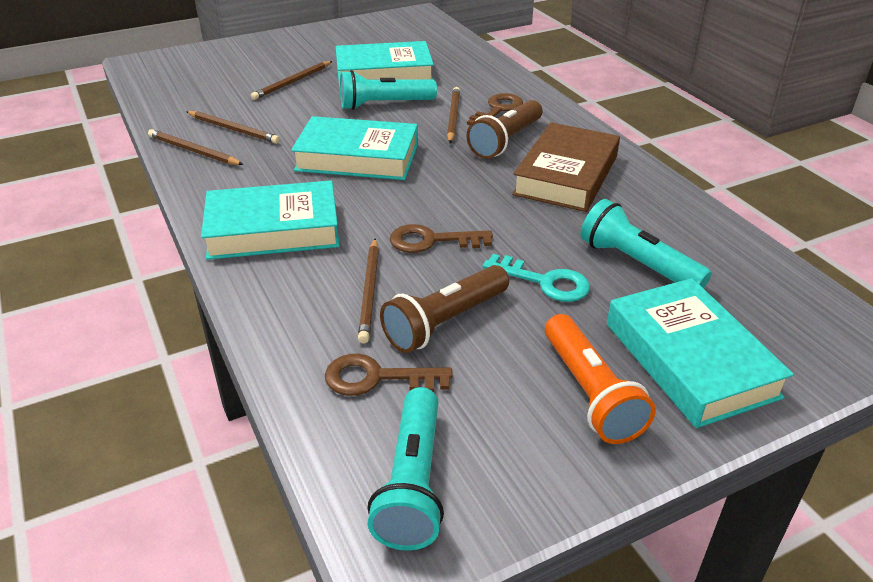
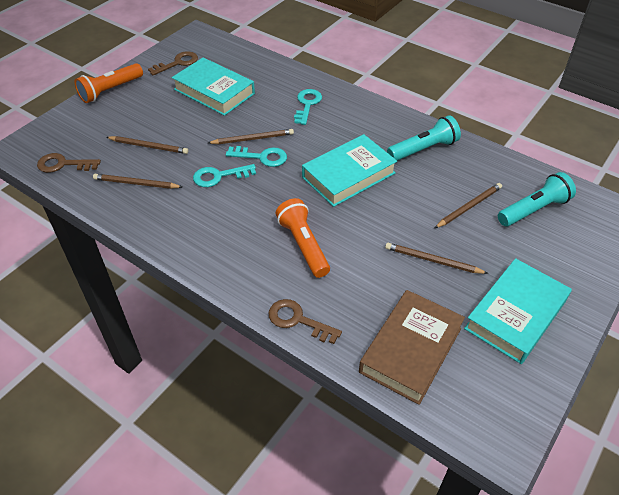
brown flashlight: [380,265,509,353] [467,100,542,159] = 2 -> none = 0
orange flashlight: [545,314,656,444] = 1 -> [75,63,143,103] [276,198,330,278] = 2
turquoise book: [201,180,340,260] [291,116,418,180] [335,41,434,88] [607,278,794,428] = 4 -> [172,57,255,116] [302,134,397,207] [464,258,572,364] = 3
turquoise flashlight: [340,70,437,110] [368,387,444,550] [581,199,712,288] = 3 -> [387,115,461,161] [498,172,576,226] = 2
turquoise key: [483,254,590,302] = 1 -> [193,164,256,187] [226,146,287,167] [294,89,322,125] = 3

